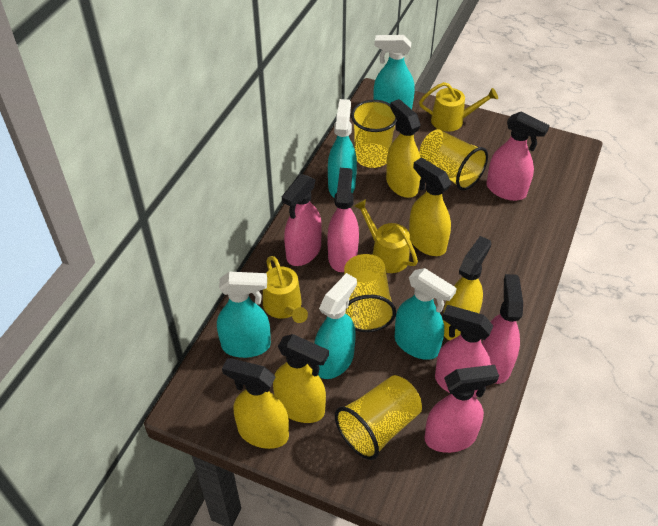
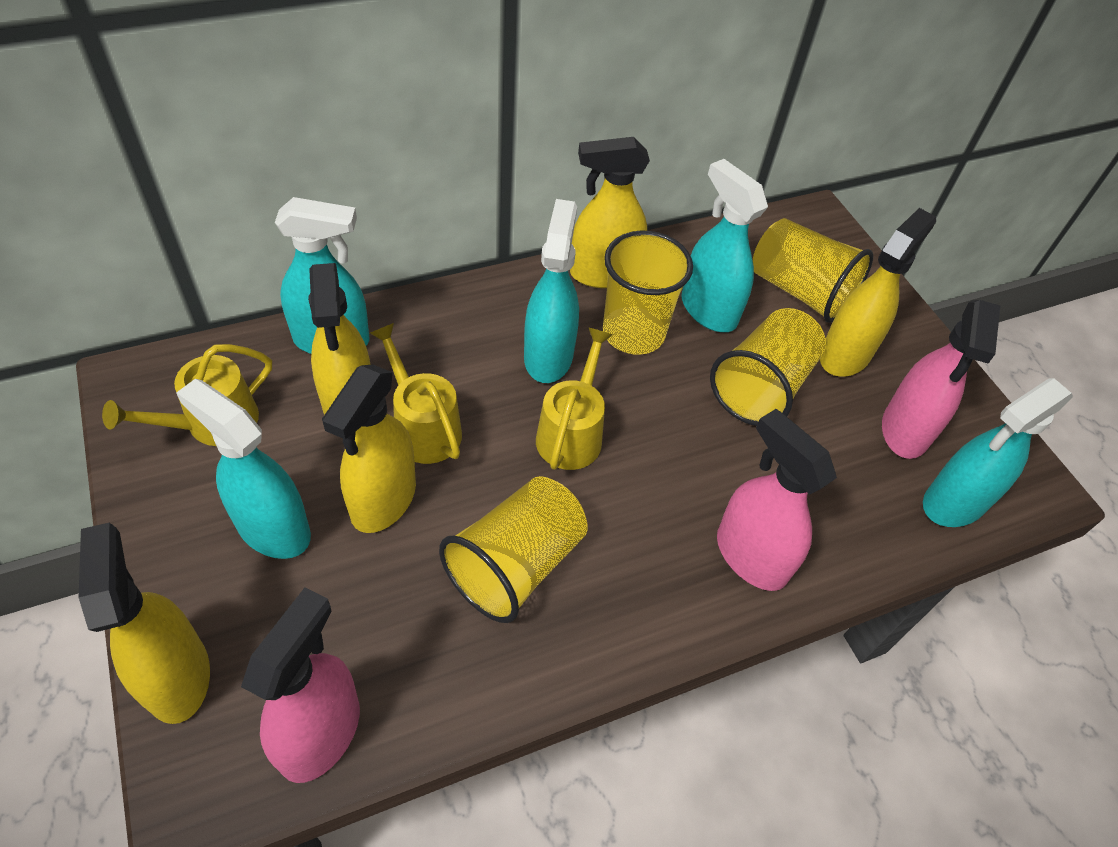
pink spray bottle: [282,174,322,266] [327,168,359,272] [424,365,499,453] [435,305,493,398] [482,274,523,384] [487,112,549,201] = 6 -> [241,588,360,783] [717,409,837,591] [882,300,1000,459] = 3

